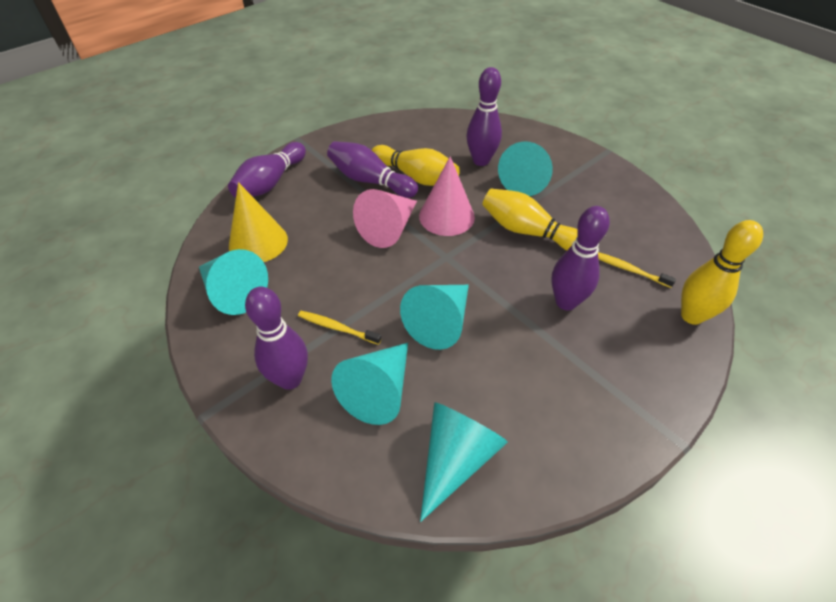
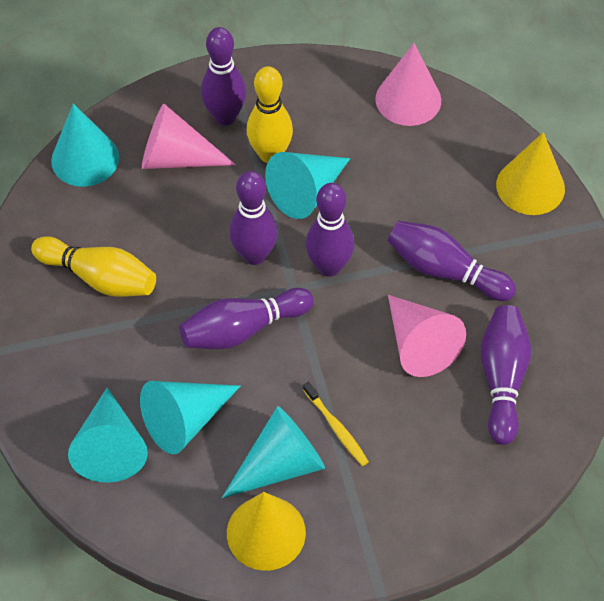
pink cone: [353,189,417,248] [419,156,475,236] = 2 -> [142,104,236,169] [375,43,441,126] [388,295,466,377] = 3
purple bowling pin: [228,142,306,198] [245,286,308,390] [327,141,418,198] [467,67,502,166] [551,206,610,310] = 5 -> [179,288,314,349] [201,27,246,125] [229,171,278,265] [306,183,354,277] [388,221,516,301] [481,305,531,445] = 6
yellow bowling pin: [372,145,460,186] [482,189,578,251] [681,220,763,325] = 3 -> [31,236,156,297] [247,66,293,163] = 2
yellow cone: [229,182,288,262] = 1 -> [227,492,306,571] [496,132,565,215] = 2
yellow toothbrush: [298,311,381,345] [598,252,676,288] = 2 -> [303,382,369,466] = 1

